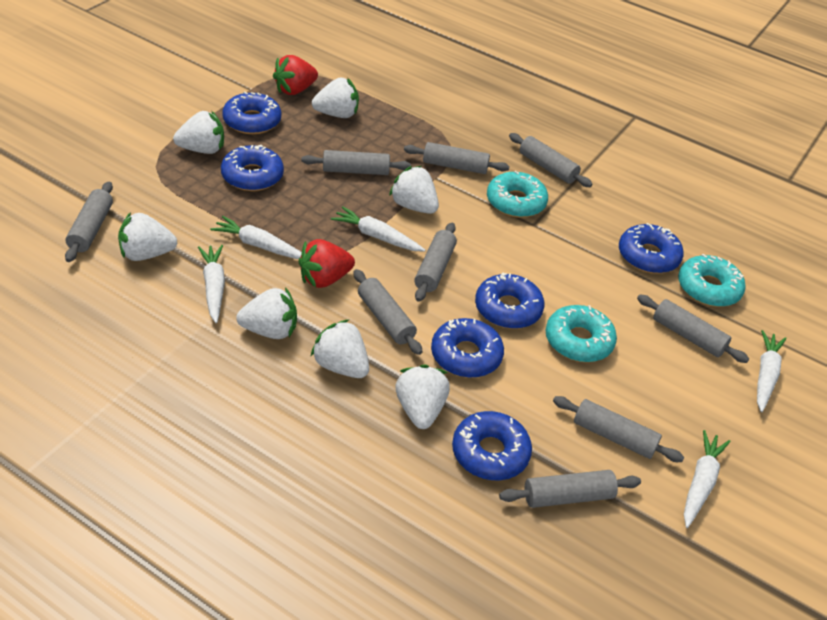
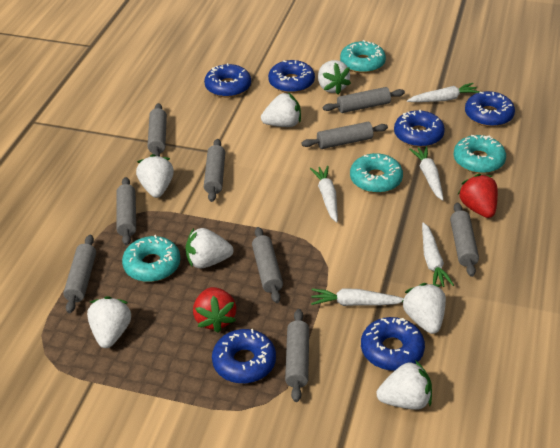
turquoise donut: [487,171,548,218] [546,305,617,362] [678,254,746,307] = 3 -> [122,235,181,282] [340,40,386,73] [350,153,403,193] [454,135,506,174] = 4

